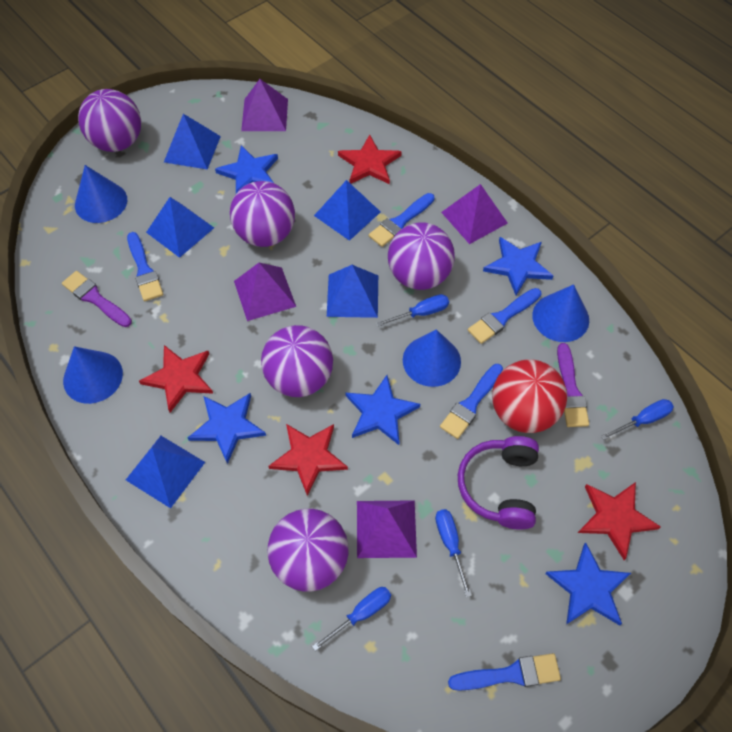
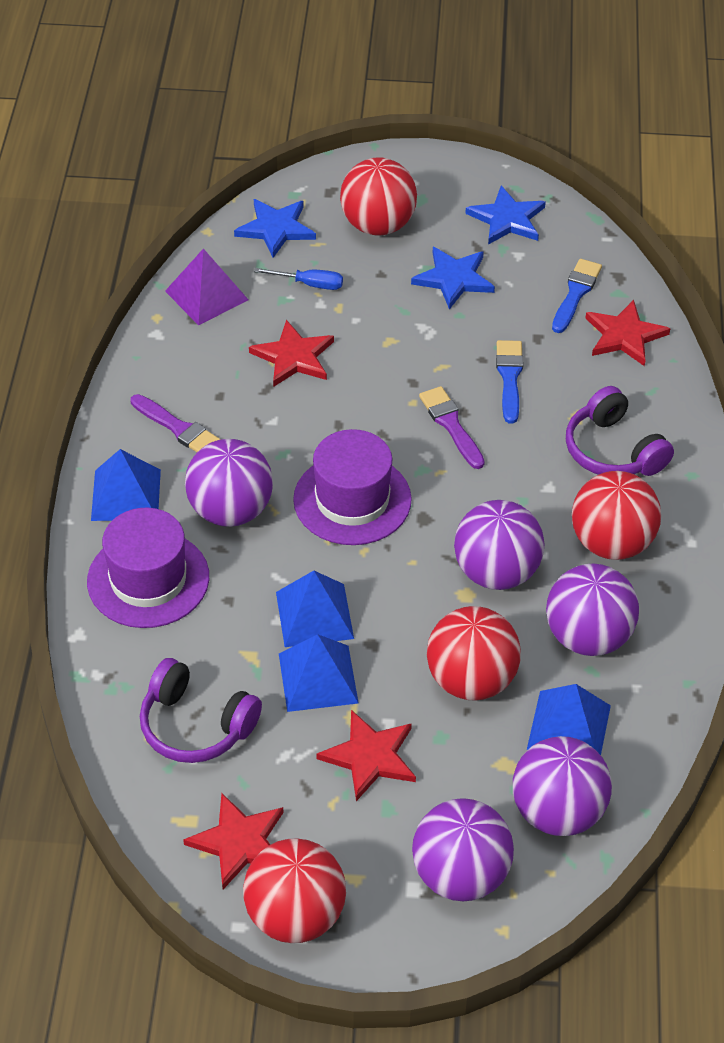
blue brush: [127,232,163,301] [369,193,435,247] [440,364,503,439] [448,653,561,691] [468,288,541,344] = 5 -> [496,340,523,424] [552,259,602,333] = 2
blue cone: [63,346,123,404] [75,165,127,223] [403,329,461,387] [532,284,589,342] = 4 -> none = 0
blue pyramid: [126,436,205,508] [146,197,214,258] [164,114,221,169] [314,180,381,241] [327,265,378,318] = 5 -> [91,449,161,521] [276,571,354,647] [279,634,359,712] [527,684,611,755] = 4
blue screwdriver: [312,587,391,651] [377,294,449,327] [435,509,472,597] [601,399,674,440] = 4 -> [254,268,343,290] = 1
blue star: [188,393,266,464] [215,145,278,194] [345,375,420,445] [483,237,553,295] [545,542,631,626] = 5 -> [234,199,316,258] [411,247,495,310] [465,186,546,245] = 3
purple hat: none = 0 -> [87,508,209,628] [293,429,412,545] = 2
purple headphones: [458,436,539,530] = 1 -> [140,658,262,763] [566,386,674,476] = 2
purple pyramid: [234,263,296,321] [241,79,288,131] [357,500,417,558] [441,184,508,244] = 4 -> [165,249,248,326] = 1
red ball: [492,360,567,433] = 1 -> [243,839,346,943] [340,157,417,235] [427,606,521,701] [572,471,661,560] = 4

